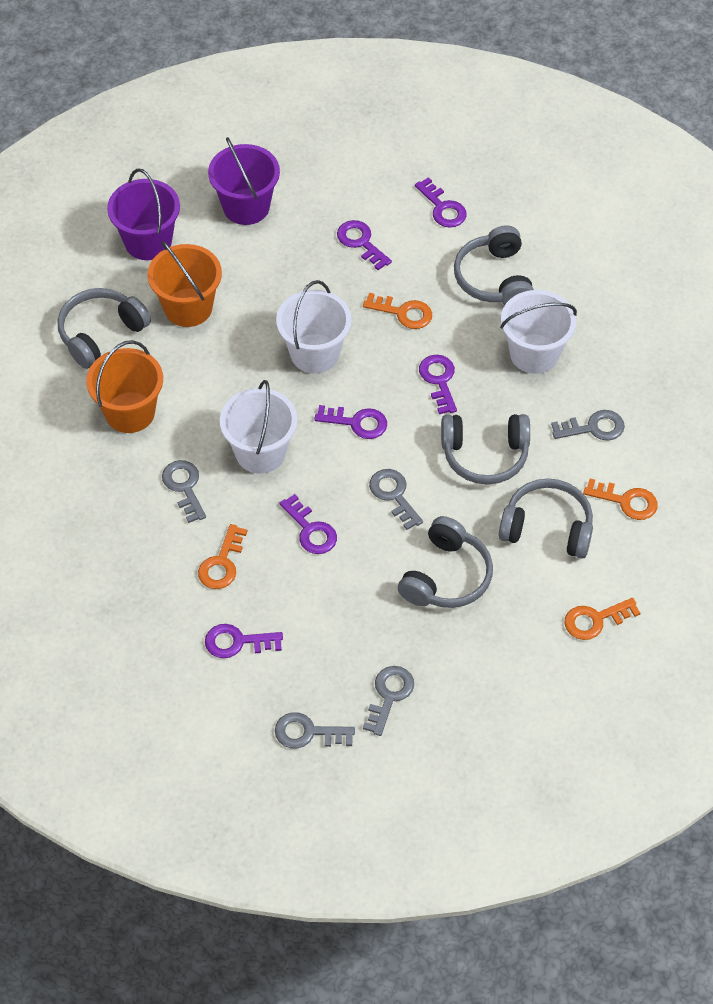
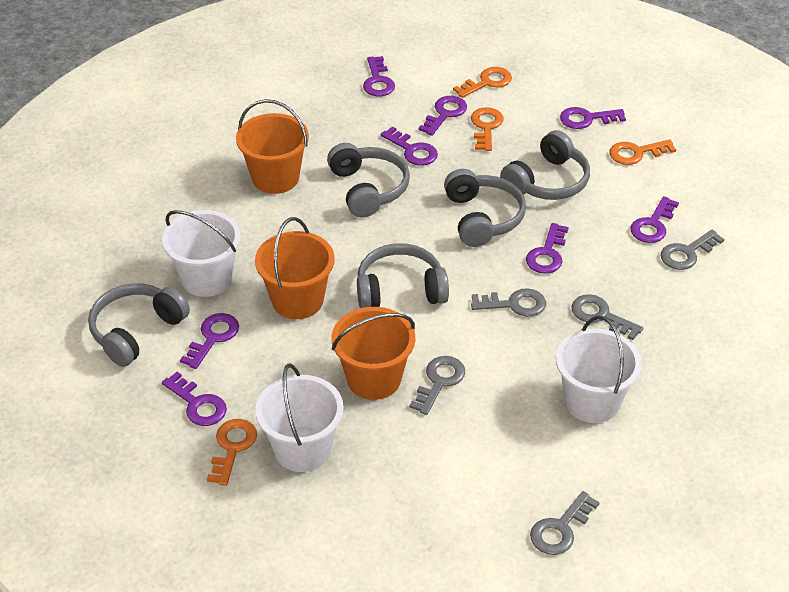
orange bucket: [86,340,163,433] [148,241,222,327] = 2 -> [236,99,309,194] [255,217,335,319] [332,307,415,400] = 3
purple bucket: [107,169,180,260] [208,137,280,225] = 2 -> none = 0
purple key: [205,624,283,658] [279,494,337,554] [314,405,387,439] [337,220,392,270] [415,177,467,228] [419,355,457,414] = 6 -> [162,372,227,426] [180,313,239,369] [363,56,395,96] [381,126,438,166] [418,96,467,136] [526,223,569,274] [560,107,626,129] [631,196,679,243] = 8

